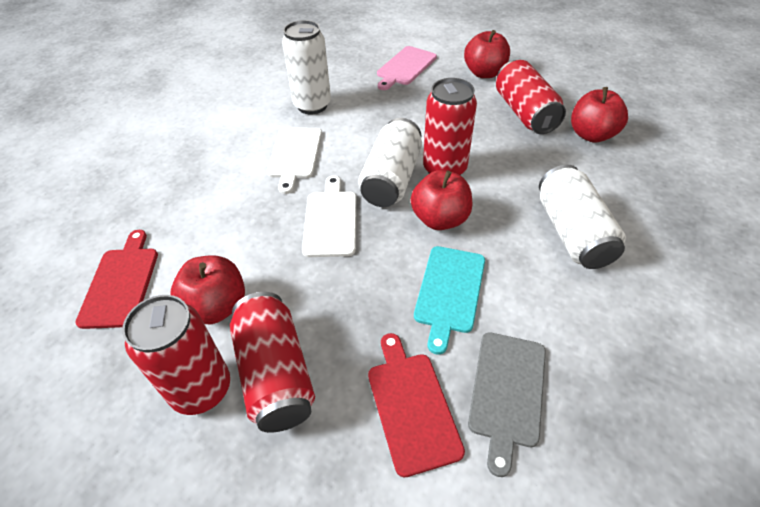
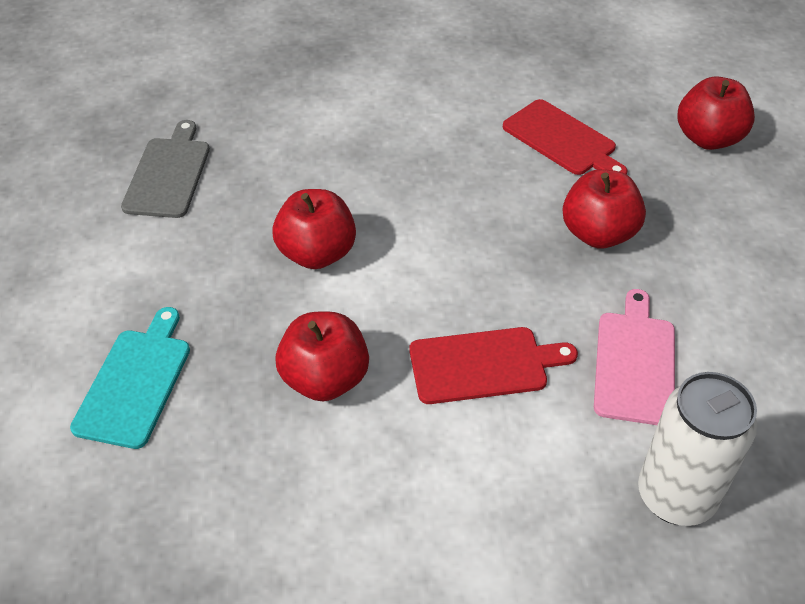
red can: [122,295,230,415] [230,292,315,433] [423,78,477,175] [496,60,566,134] = 4 -> none = 0
white can: [282,20,331,114] [358,118,422,207] [539,165,626,269] = 3 -> [638,372,757,526] = 1
white cutting board: [267,127,322,194] [302,176,357,257] = 2 -> none = 0

